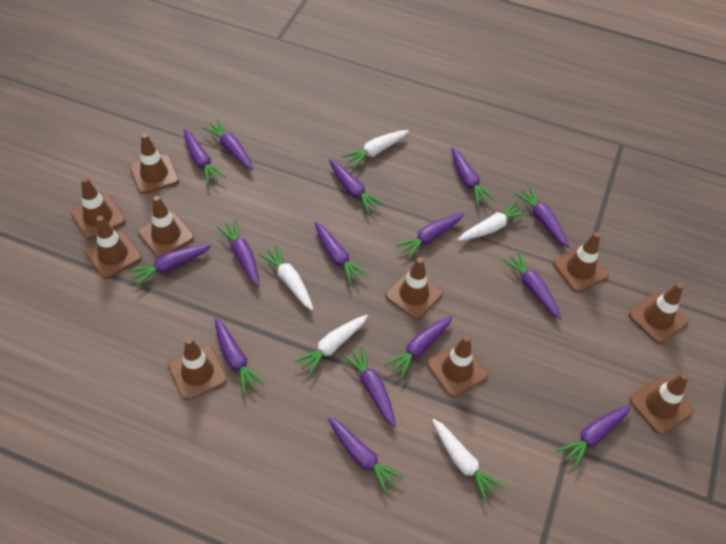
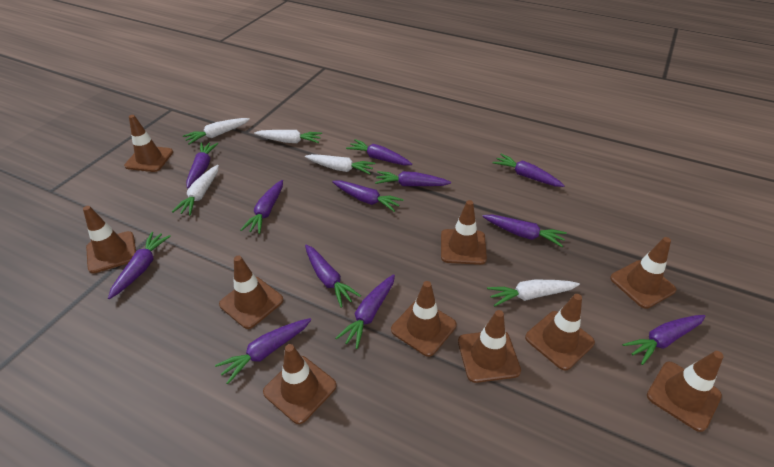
purple carrot: [127,244,211,287] [184,129,226,185] [202,119,254,170] [215,318,265,395] [217,220,260,287] [314,222,368,285] [328,417,404,495] [329,159,385,214] [342,346,396,427] [384,316,452,379] [395,213,464,260] [451,147,496,206] [502,251,561,319] [515,186,569,248] [557,405,631,469] = 15 -> [108,232,171,299] [186,143,218,188] [215,318,311,384] [240,180,283,234] [305,245,361,308] [332,180,403,212] [335,274,395,349] [346,139,412,165] [375,171,451,186] [482,214,567,247] [493,154,565,187] [623,315,706,365] = 12

